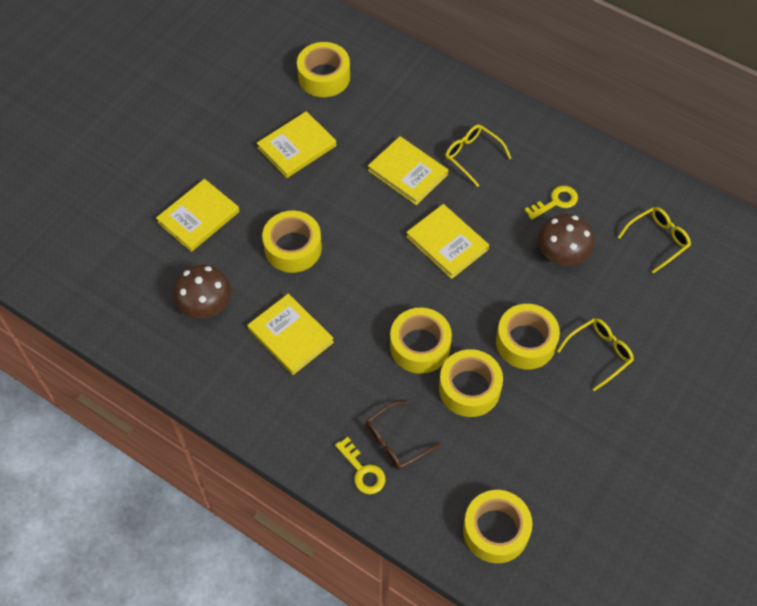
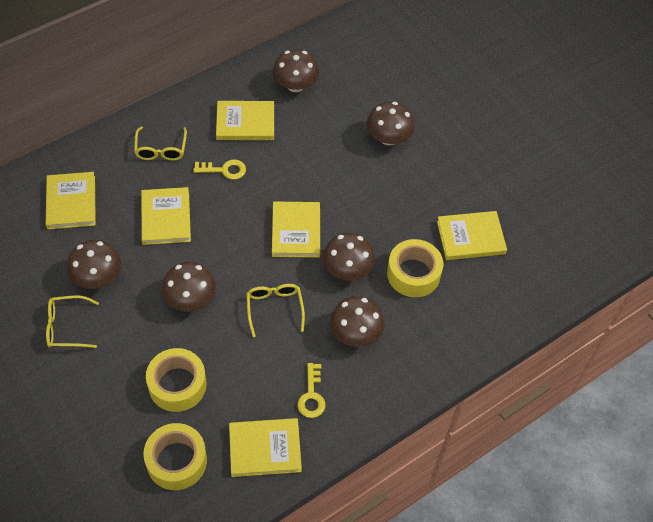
brown glasses: [365,401,441,470] = 1 -> none = 0
brown mushroom: [173,265,231,318] [538,214,594,266] = 2 -> [67,240,121,289] [162,262,216,312] [272,49,319,92] [323,233,375,281] [330,296,385,347] [367,102,415,145] = 6
yellow book: [156,179,240,252] [247,293,334,375] [257,111,336,178] [368,136,448,205] [406,204,489,279] = 5 -> [46,172,96,229] [141,187,191,245] [216,101,274,140] [229,418,302,477] [272,201,320,258] [437,211,507,260] = 6
yellow tape: [262,211,322,273] [297,42,350,97] [390,308,452,374] [439,349,503,417] [463,490,532,563] [496,304,560,369] = 6 -> [144,423,207,490] [146,348,207,412] [387,239,443,297] = 3

